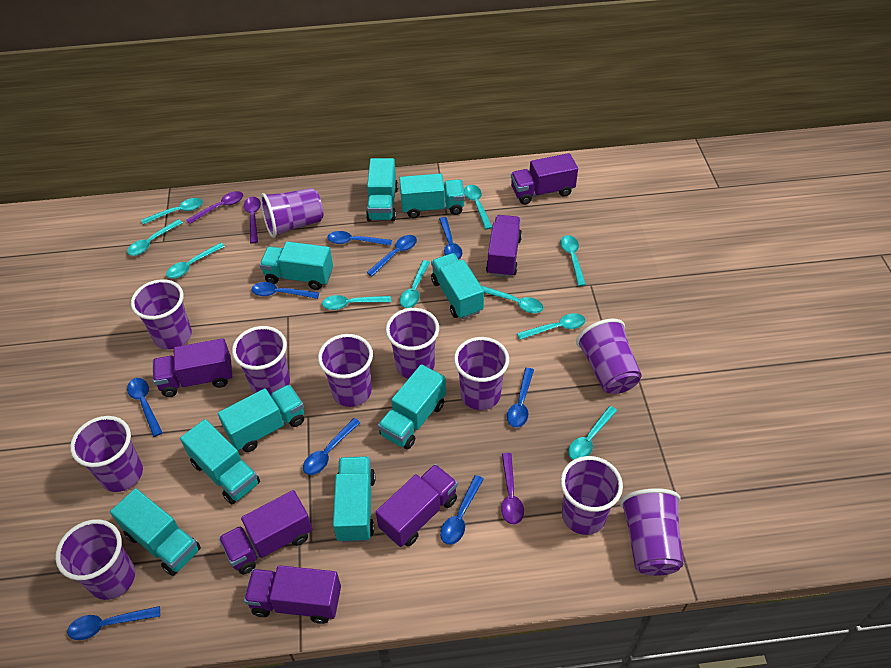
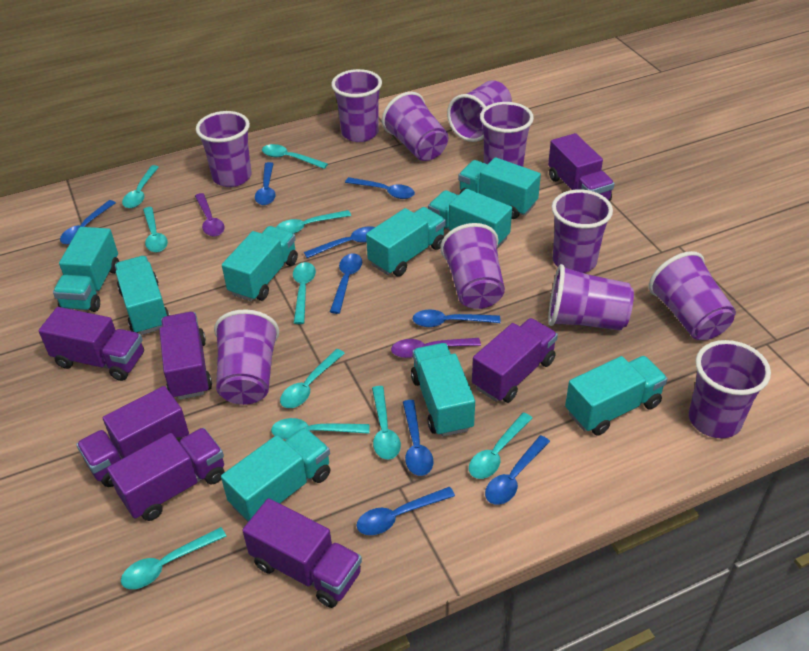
purple spoon: [186,191,243,224] [244,197,261,243] [501,453,524,524] = 3 -> [195,193,225,237] [391,338,481,358] = 2
purple truck: [153,338,232,397] [219,490,312,574] [244,565,341,624] [376,464,458,547] [486,215,522,277] [511,153,578,205] = 6 -> [38,307,144,381] [76,386,189,487] [107,428,225,521] [159,312,212,400] [242,498,362,608] [472,318,558,403] [548,133,615,201] = 7

